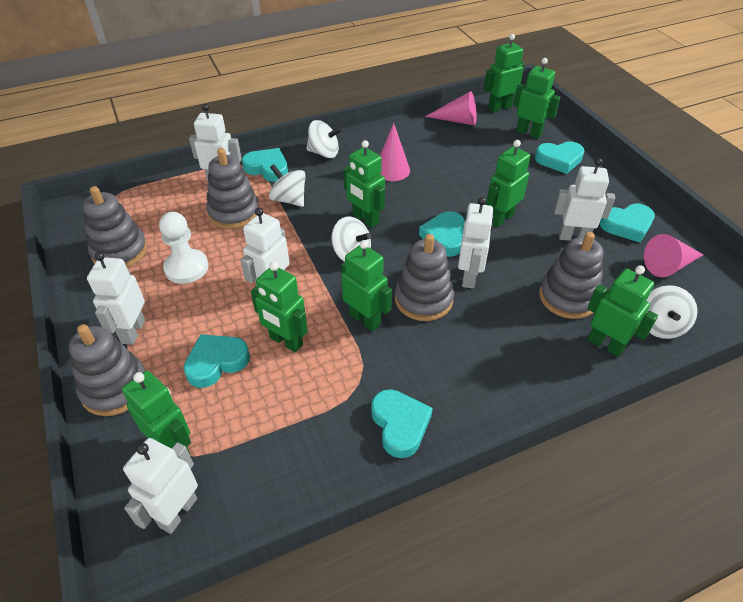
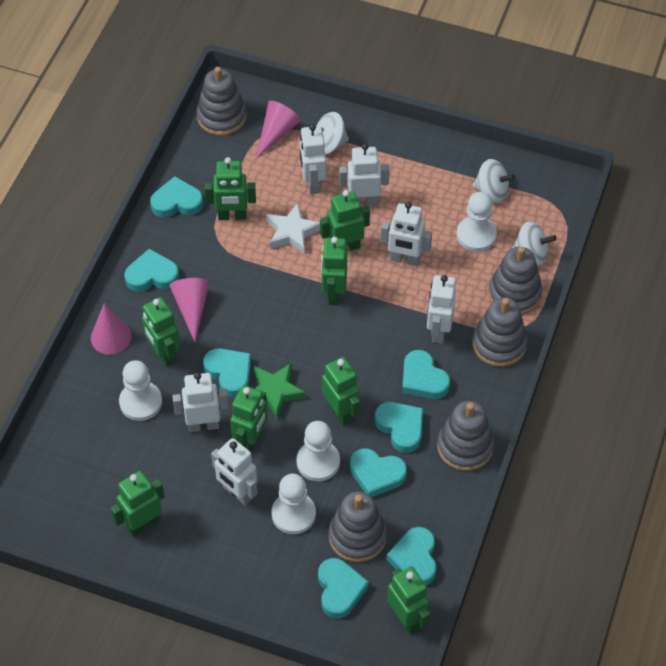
green star: none = 0 -> [254,363,306,419] = 1
turquoise heart: [184,334,250,388] [242,148,288,182] [371,389,433,458] [419,211,465,257] [535,141,584,174] [599,204,655,242] = 6 -> [124,249,179,292] [150,176,203,218] [203,348,251,397] [318,558,369,619] [350,448,407,497] [375,402,423,453] [387,527,437,586] [402,350,450,399] = 8
white pawn: [159,212,208,284] = 1 -> [119,360,162,421] [271,474,316,534] [296,421,340,481] [457,192,497,252] = 4
white spinning top: [269,164,306,207] [306,120,342,158] [332,217,371,262] [646,285,698,339] = 4 -> [309,112,349,154] [473,159,515,203] [512,222,557,266] = 3
white star: none = 0 -> [266,203,320,254] = 1

